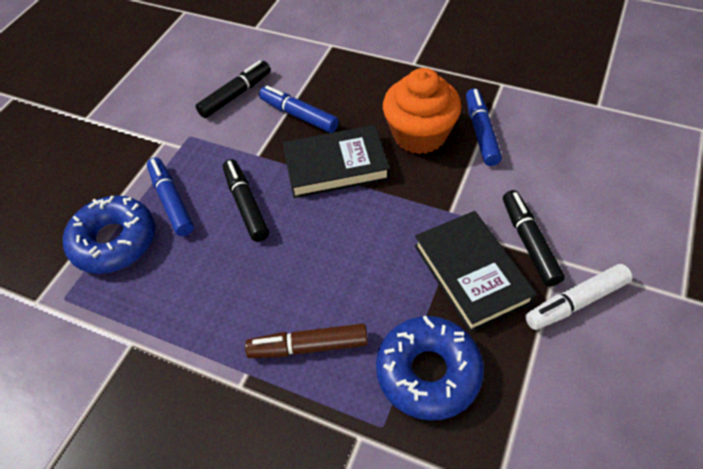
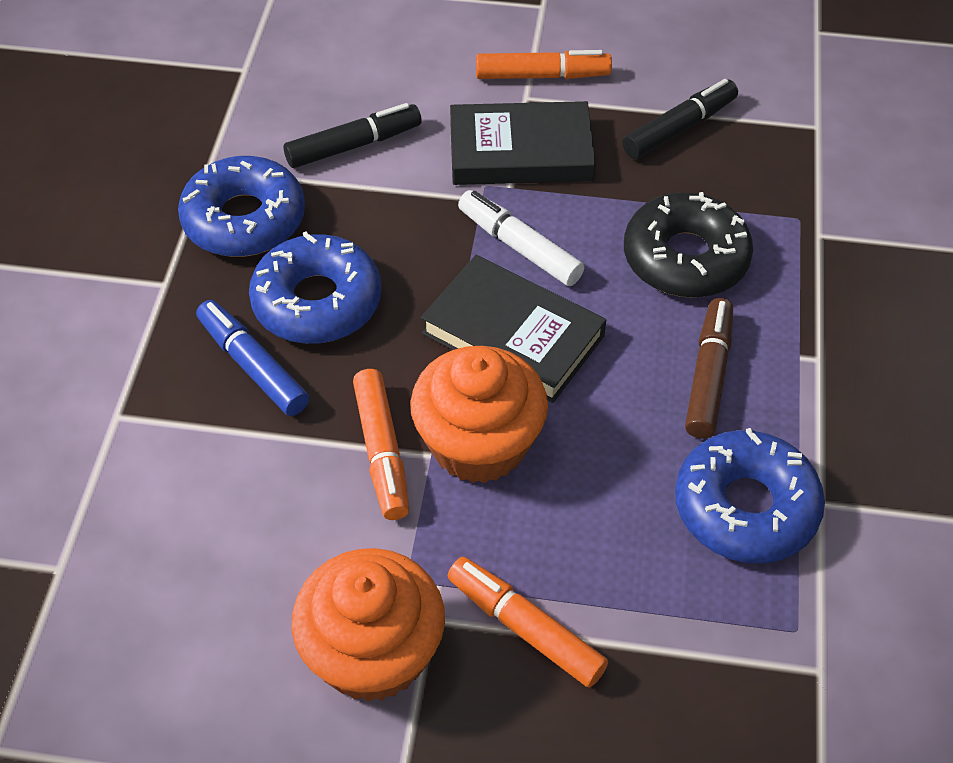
black donut: none = 0 -> [624,192,753,298] = 1
black marker: [196,60,271,118] [223,159,269,242] [503,190,565,287] = 3 -> [283,103,422,168] [622,79,738,159] = 2
blue donut: [63,195,155,274] [376,316,484,421] = 2 -> [178,156,305,257] [249,232,381,344] [675,428,825,563] = 3
blue marker: [147,157,194,236] [259,86,339,133] [466,88,502,166] = 3 -> [196,300,309,416] = 1
orange cupcake: [383,68,462,154] = 1 -> [291,548,445,702] [410,346,548,483] = 2
orange marker: none = 0 -> [353,369,409,520] [448,557,608,687] [476,50,612,79] = 3

